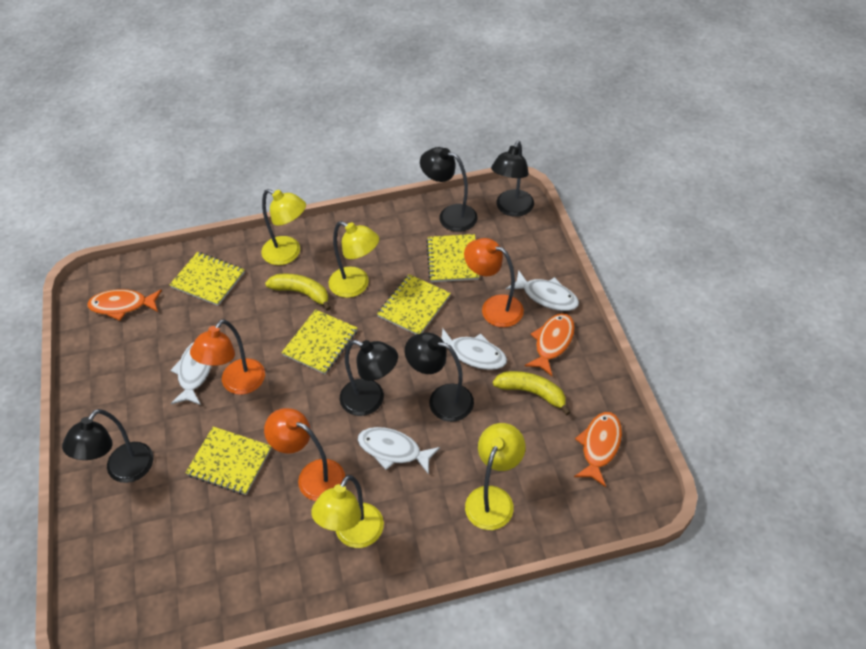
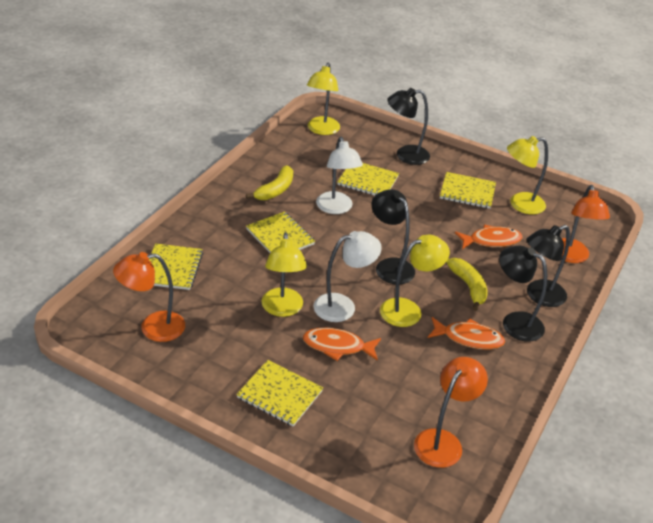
black lamp: [62,409,153,483] [340,340,398,416] [405,333,474,422] [420,147,477,232] [491,141,534,217] = 5 -> [372,189,415,284] [387,88,430,165] [499,246,547,342] [527,225,570,307] = 4
white fish: [170,342,211,405] [358,427,440,475] [441,329,507,370] [506,270,579,311] = 4 -> none = 0
white lamp: none = 0 -> [314,231,382,322] [316,137,363,214] = 2

